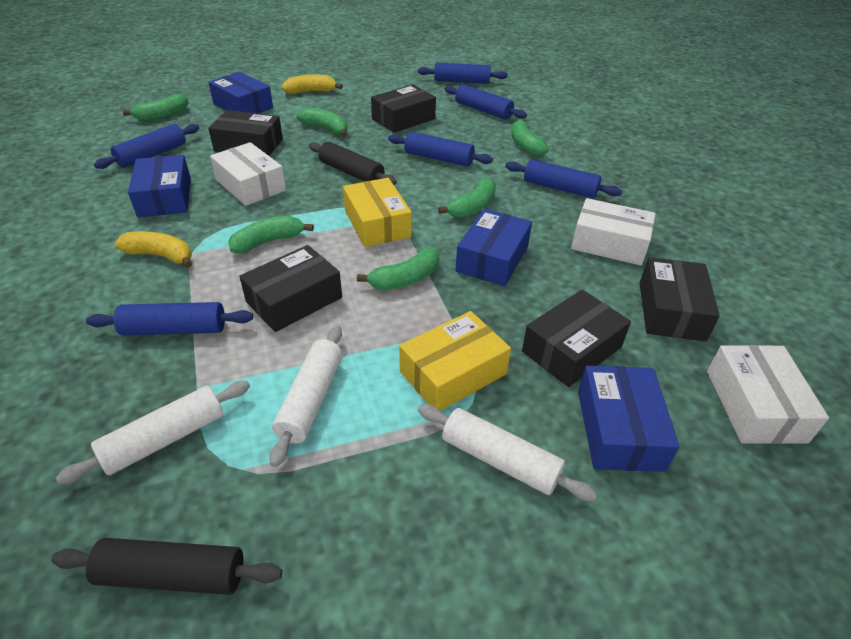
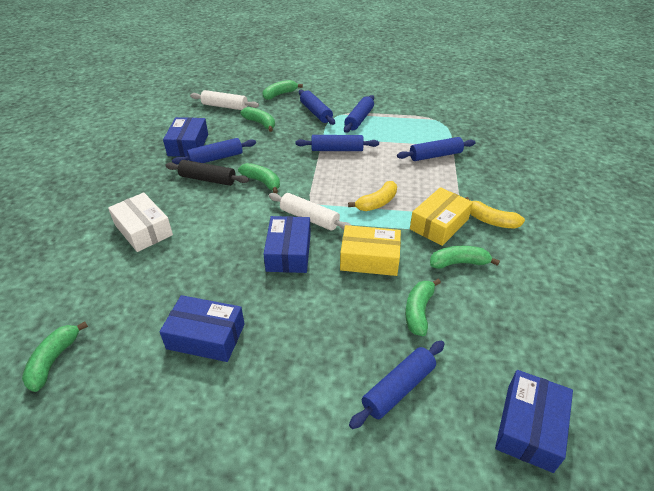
black box: [208,110,283,156] [239,245,342,332] [371,84,436,133] [522,290,631,387] [640,257,720,342] = 5 -> none = 0
black rolling pin: [51,538,282,595] [309,142,397,185] = 2 -> [166,160,249,186] = 1
white box: [210,142,286,206] [571,198,656,265] [707,345,829,444] = 3 -> [108,192,173,252] = 1
white rolling pin: [56,381,250,484] [269,325,342,467] [418,404,597,501] = 3 -> [190,90,259,110] [269,193,352,231] = 2

